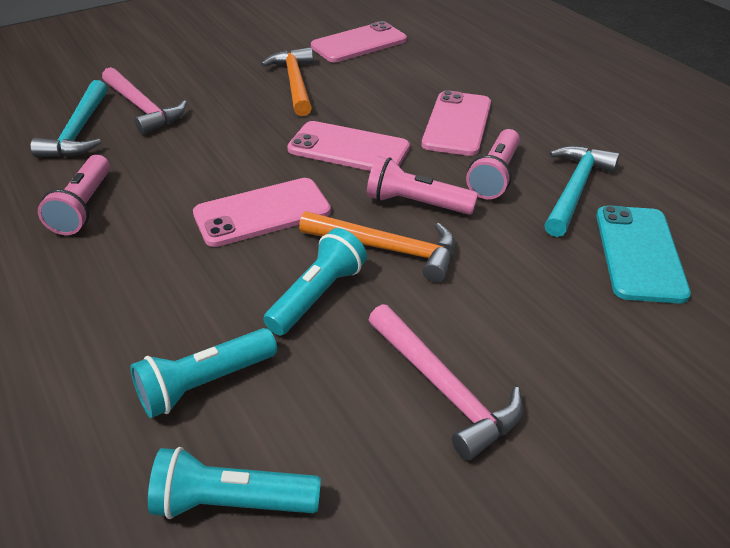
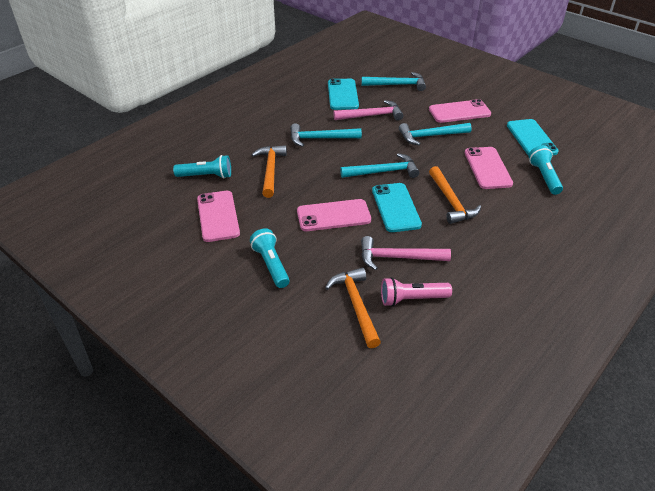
orange hammer: [261,47,313,116] [299,211,455,282] = 2 -> [252,145,287,198] [325,267,381,348] [429,166,481,224] = 3
pink flashlight: [38,155,110,235] [367,156,478,215] [466,129,520,199] = 3 -> [381,277,452,307] = 1
turquoise hammer: [30,80,107,157] [544,146,620,237] = 2 -> [290,123,362,147] [340,153,419,178] [361,72,426,91] [399,123,472,145] = 4
turquoise phone: [596,205,691,303] = 1 -> [328,78,359,110] [372,183,422,232] [507,119,559,155] = 3

